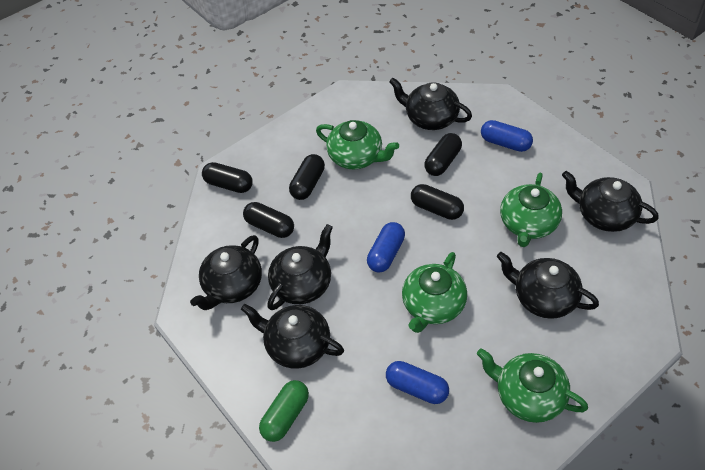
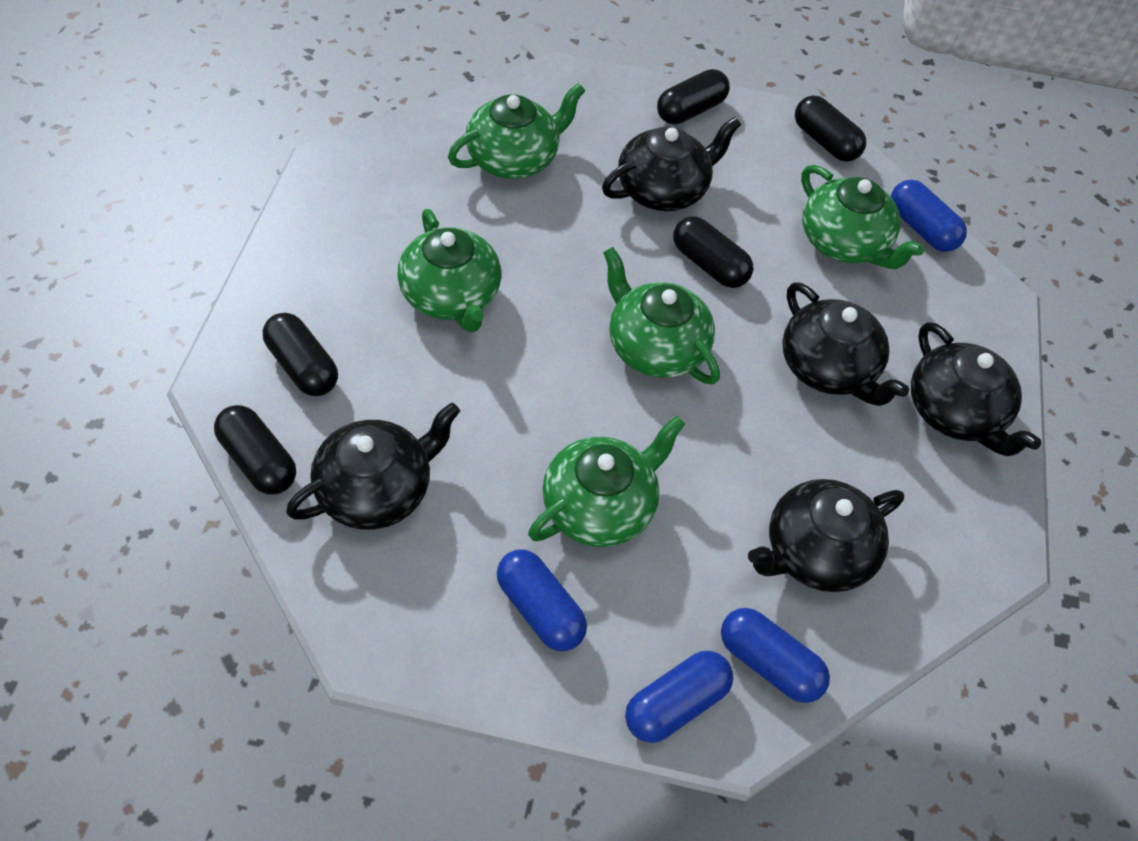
black teapot: [190,235,262,310] [241,304,344,369] [267,224,333,310] [389,78,472,130] [497,252,599,319] [562,171,659,232] = 6 -> [286,403,460,530] [602,117,741,211] [748,479,904,592] [782,282,909,406] [911,322,1041,456] = 5
blue capsule: [367,222,405,272] [386,361,449,404] [481,120,533,152] = 3 -> [497,549,587,651] [625,651,733,743] [721,608,830,703] [891,180,967,252] = 4
green capsule: [259,380,309,442] = 1 -> none = 0
green teapot: [316,120,399,169] [402,252,467,333] [477,348,588,423] [500,173,562,247] = 4 -> [397,209,501,333] [448,83,586,179] [528,416,685,547] [603,247,720,385] [801,165,924,269] = 5

